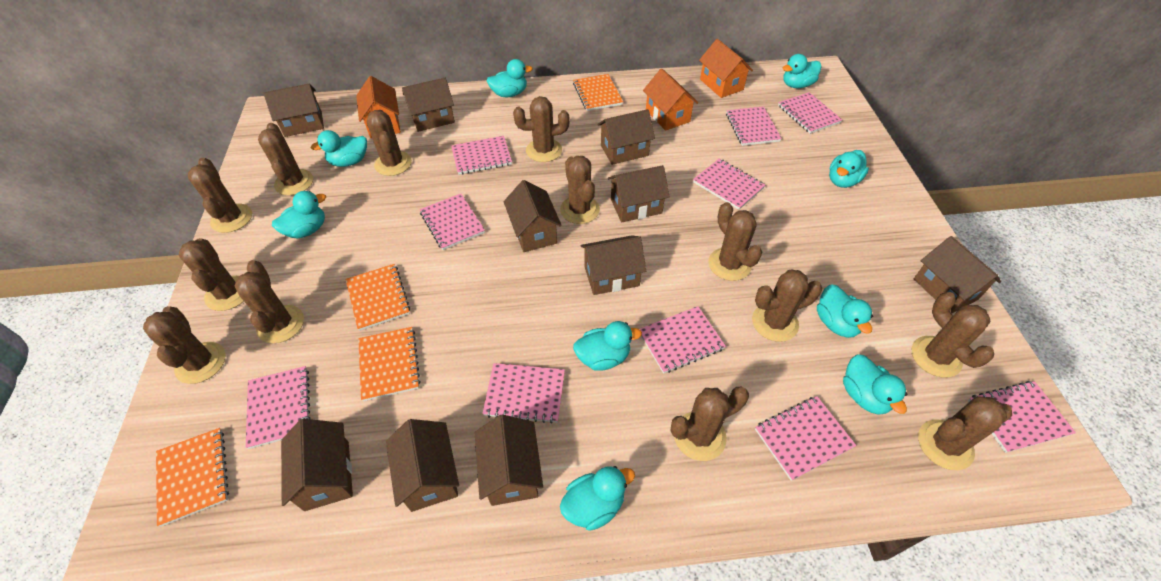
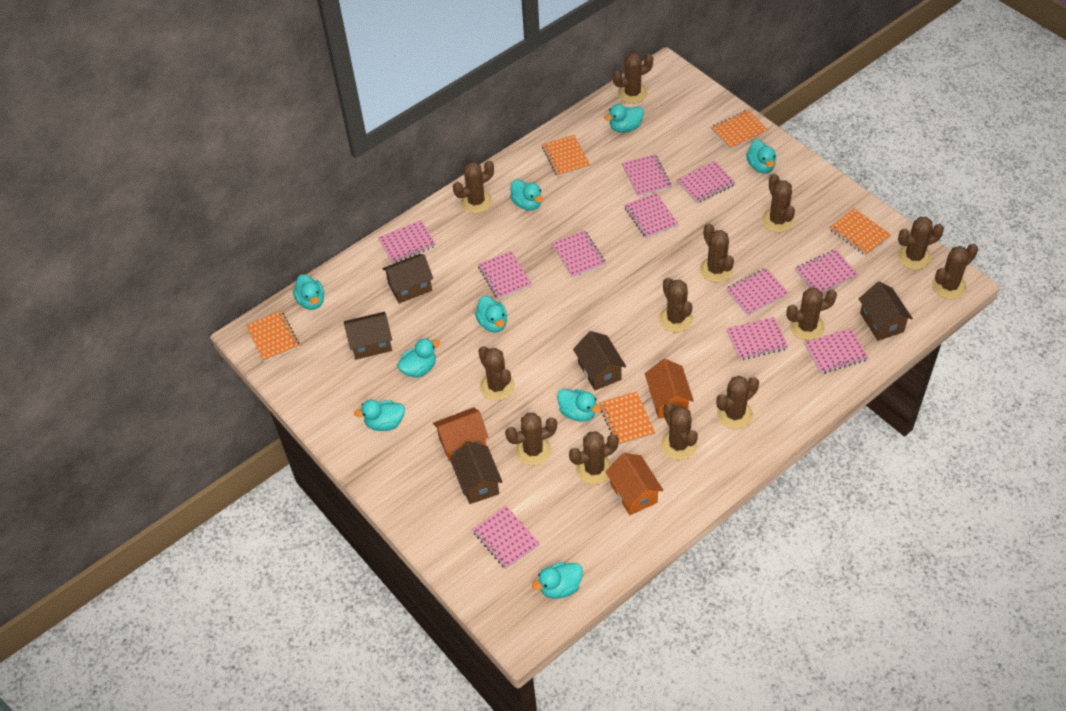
brown house: [263,84,324,137] [281,419,353,511] [386,419,459,512] [402,78,455,132] [475,414,543,506] [504,180,562,252] [581,235,646,295] [598,109,655,165] [608,165,670,222] [914,236,1001,314] = 10 -> [344,312,392,360] [382,254,433,304] [450,442,502,504] [573,331,626,390] [859,282,913,341] = 5
orange notebook: [156,428,229,527] [345,264,410,331] [358,327,421,401] [573,74,623,111] = 4 -> [246,311,299,362] [542,135,591,177] [599,391,655,446] [711,110,768,150] [829,208,891,256] = 5
pink notebook: [246,366,311,449] [420,194,485,250] [451,136,512,175] [482,363,565,424] [640,306,726,374] [693,159,765,210] [726,106,782,146] [755,396,856,481] [778,92,842,134] [968,381,1076,453] = 10 -> [378,220,436,263] [472,506,540,569] [478,251,532,299] [552,230,606,278] [622,154,671,197] [624,193,678,239] [676,161,736,203] [726,268,789,316] [726,317,788,360] [795,249,858,293] [804,328,869,374] = 11

